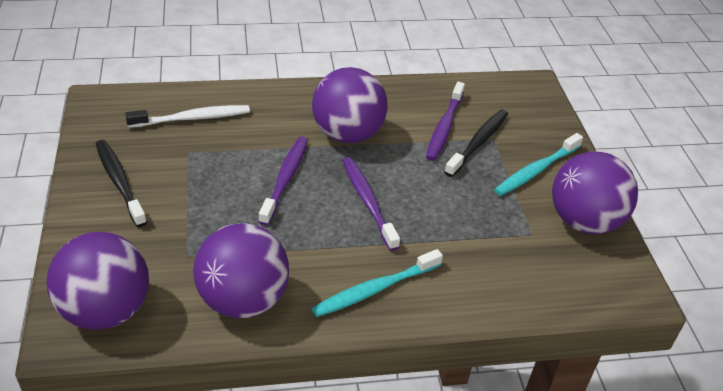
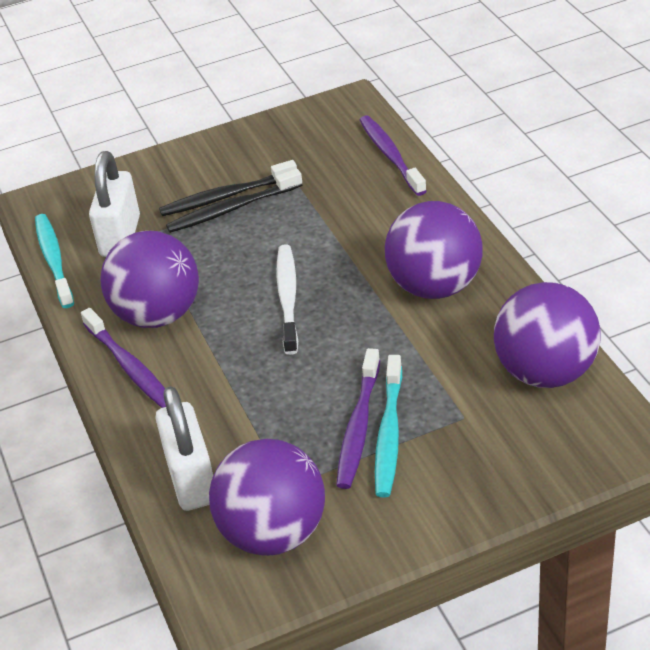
white padlock: none = 0 -> [89,151,140,257] [155,386,213,511] = 2

